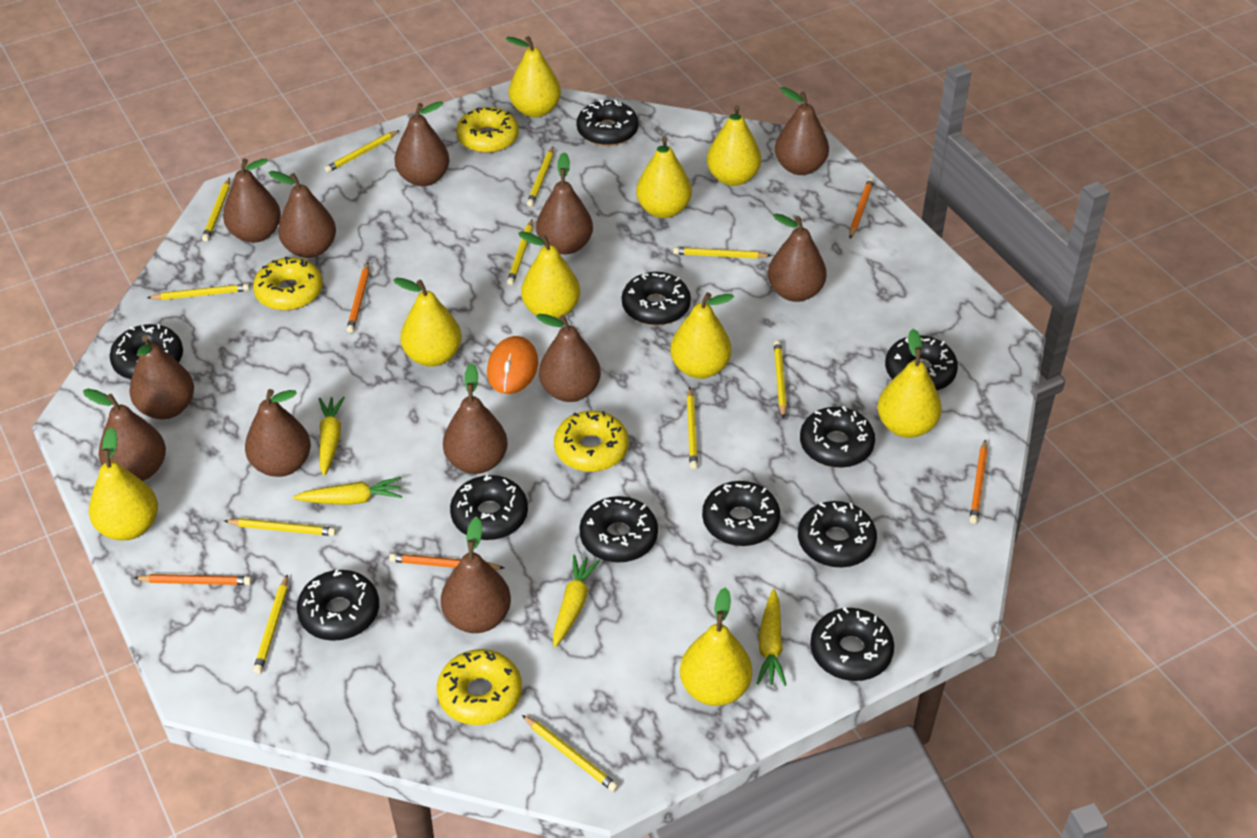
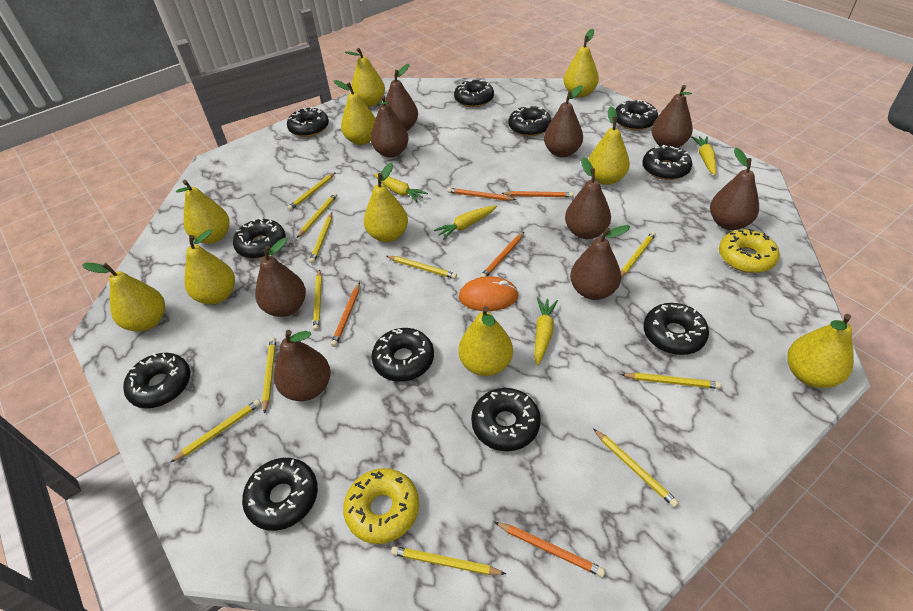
brown pear: [83,389,166,481] [129,335,194,419] [223,158,281,243] [245,389,311,477] [268,171,336,258] [395,101,449,186] [441,517,511,633] [443,364,508,474] [536,152,593,255] [536,314,601,402] [768,214,827,302] [775,87,829,175] = 12 -> [255,238,306,317] [274,330,331,401] [371,95,409,158] [385,64,418,131] [544,85,583,157] [565,157,611,239] [570,225,630,300] [652,85,693,147] [710,148,759,230] = 9
yellow donut: [253,256,323,311] [437,649,522,725] [456,107,519,153] [554,411,629,472] = 4 -> [343,468,419,544] [719,229,780,273] = 2
yellow pear: [89,427,158,541] [393,278,462,367] [506,36,561,118] [518,231,580,319] [636,137,692,218] [670,292,734,379] [680,587,752,706] [707,105,761,186] [878,329,942,438] = 9 -> [82,263,165,331] [176,180,229,244] [184,229,235,304] [334,80,376,145] [345,48,385,107] [364,163,408,242] [459,306,513,376] [564,29,599,98] [588,106,630,185] [787,314,854,388] = 10

